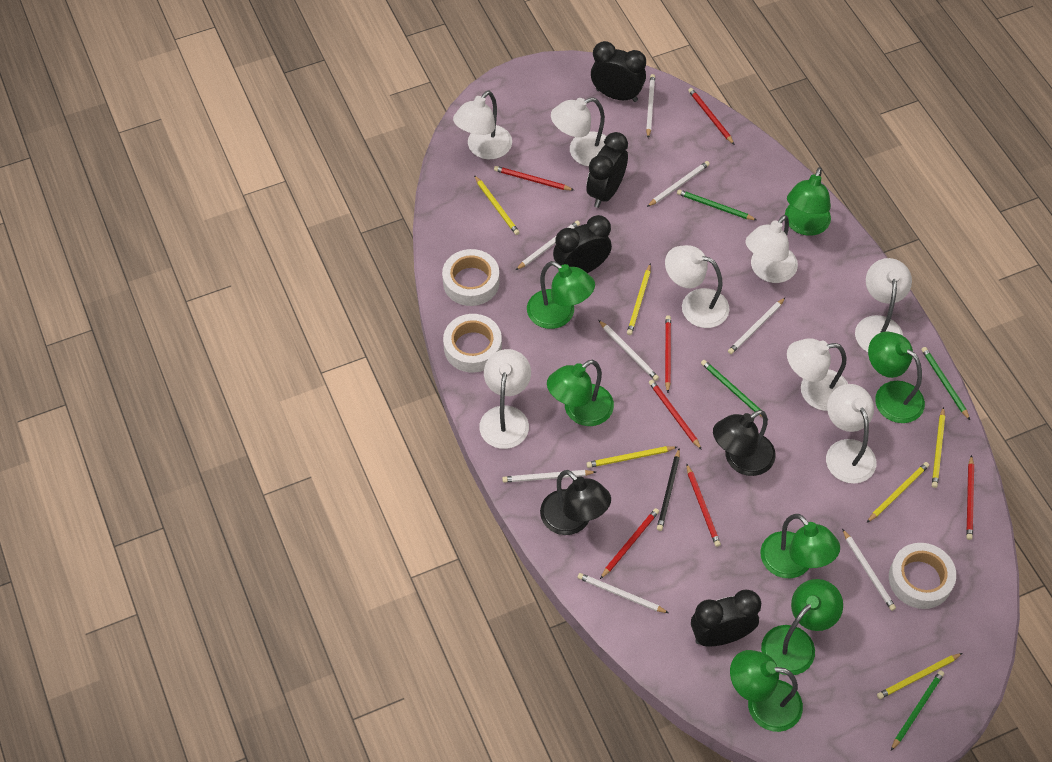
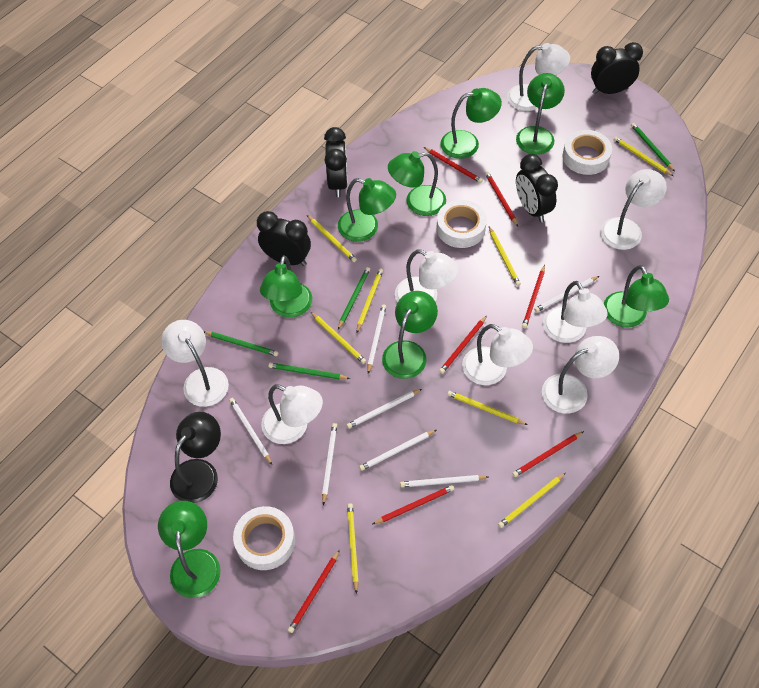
black lamp: [540,470,611,535] [713,410,776,476] = 2 -> [170,412,221,503] = 1
black pencil: [657,449,680,531] = 1 -> none = 0
green lamp: [527,261,595,329] [547,360,614,426] [730,650,803,732] [760,514,840,578] [761,579,843,675] [785,167,831,236] [868,332,925,423] = 7 -> [158,501,221,598] [260,255,312,317] [338,178,396,242] [382,291,438,379] [388,151,446,216] [440,88,502,159] [516,73,565,155] [604,265,669,328] = 8
white pencil: [502,470,596,483] [516,220,580,270] [577,573,669,613] [598,320,659,381] [646,74,655,138] [647,161,710,207] [728,297,786,354] [842,529,896,611] = 8 -> [229,398,272,465] [322,423,337,505] [347,389,422,429] [359,430,436,471] [368,304,386,374] [400,475,488,487] [534,276,599,312] = 7
yellow pencil: [474,175,520,235] [586,446,677,468] [627,263,651,335] [867,462,929,523] [877,653,963,699] [932,407,945,488] = 6 -> [307,215,357,262] [311,312,366,364] [347,503,359,594] [357,269,383,332] [447,391,527,425] [489,226,521,286] [498,473,566,528] [614,137,673,176] = 8

